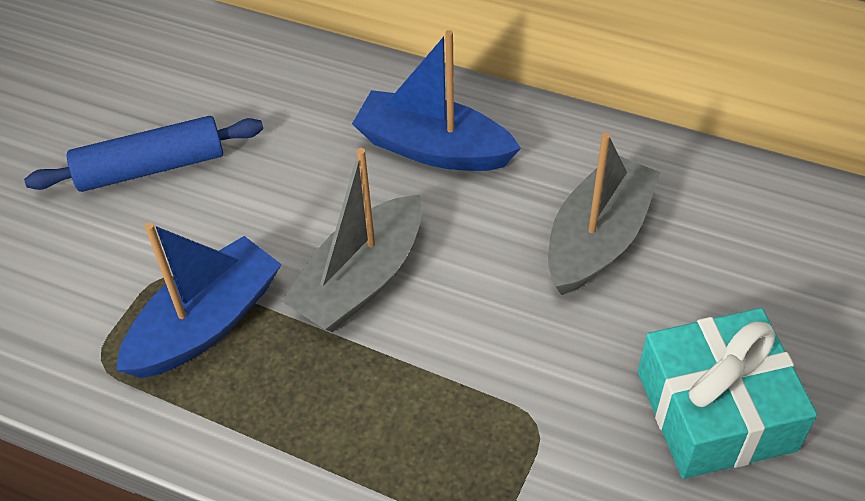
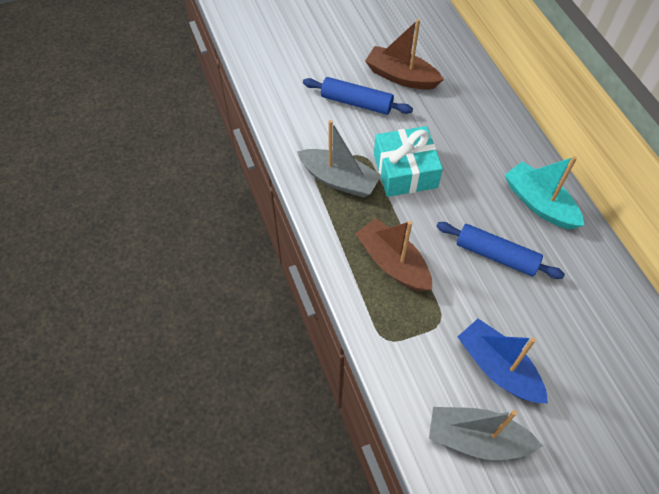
blue boat: [116,223,282,378] [352,30,521,171] = 2 -> [458,319,548,404] = 1
blue rolling pin: [24,116,263,192] = 1 -> [303,77,413,115] [436,222,565,279] = 2
brown boat: none = 0 -> [355,218,432,292] [365,19,444,90] = 2
turquoise boat: none = 0 -> [505,156,584,229] = 1

